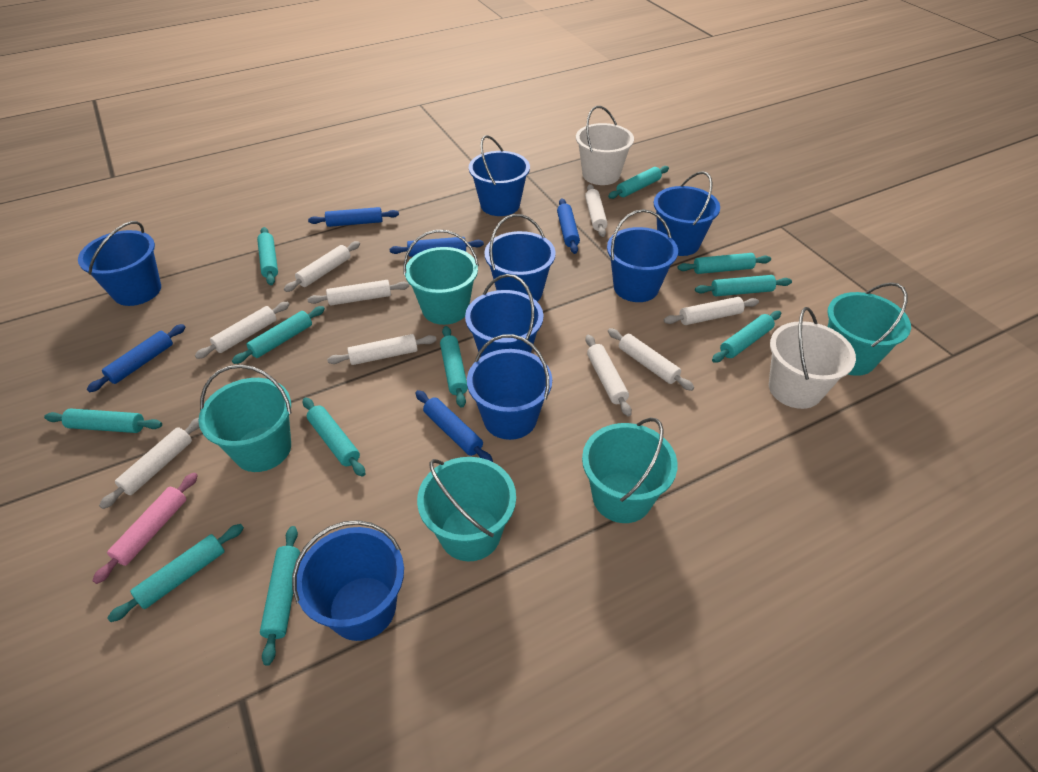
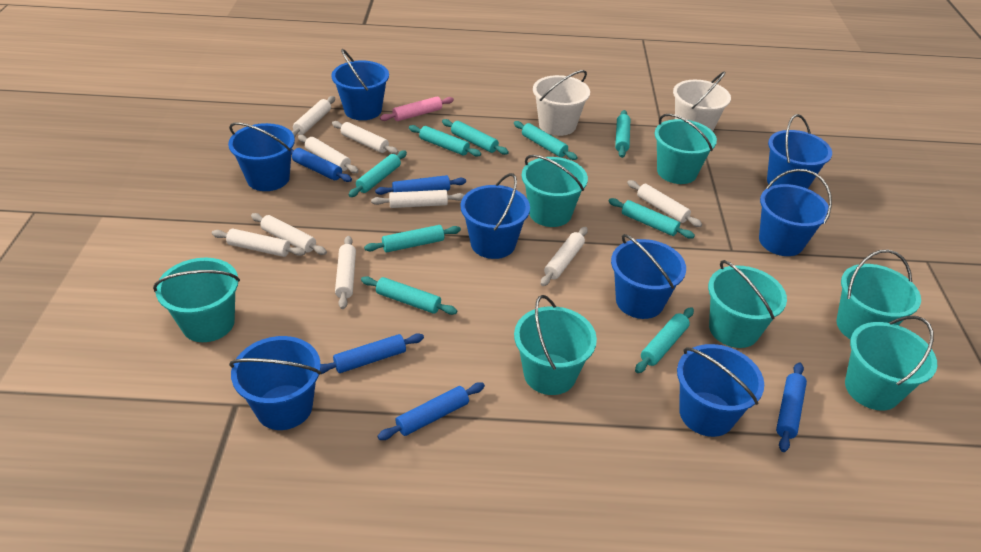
turquoise bucket: [199,364,292,472] [403,230,479,325] [417,457,516,561] [582,417,678,523] [827,282,911,376] = 5 -> [153,258,240,342] [514,295,597,395] [521,155,588,227] [655,114,717,184] [708,260,787,348] [836,250,921,339] [845,316,937,410] = 7
turquoise rolling pin: [44,408,162,433] [107,524,244,622] [232,306,325,364] [257,227,278,285] [260,526,300,666] [303,397,365,477] [440,326,468,408] [608,166,669,199] [678,253,771,274] [695,275,792,296] [712,311,781,363] = 11 -> [349,150,407,197] [361,276,457,315] [364,225,461,252] [409,125,481,157] [442,119,509,155] [514,121,578,160] [608,198,695,239] [615,110,630,158] [635,307,694,373] = 9

